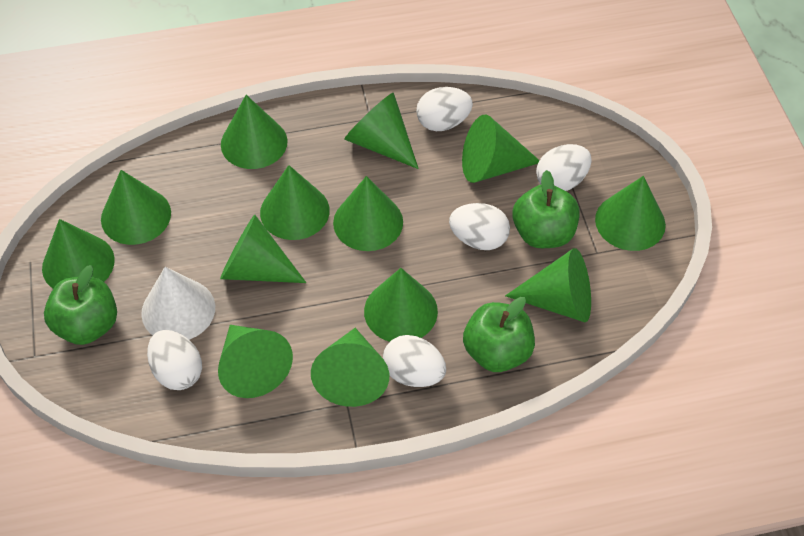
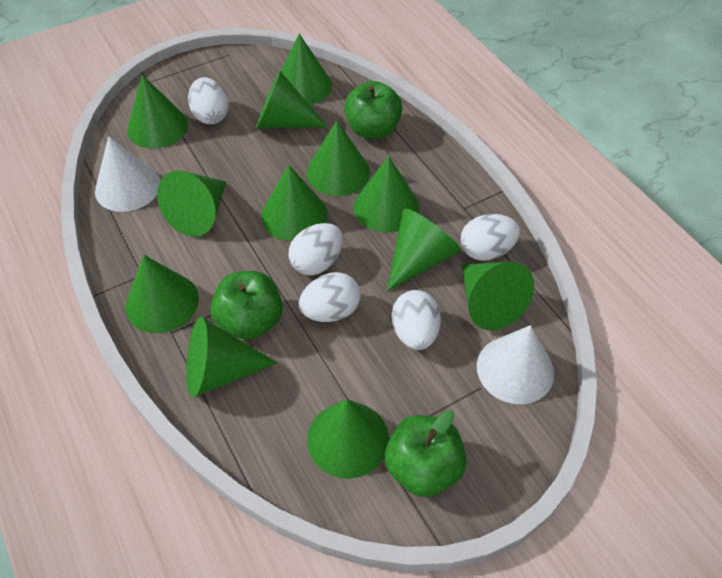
green cone: [42,219,115,289] [101,170,171,245] [218,325,293,398] [220,215,306,283] [221,95,288,169] [260,165,330,240] [311,328,389,407] [333,176,403,251] [345,93,419,169] [364,268,438,342] [462,114,540,183] [505,248,591,322] [595,176,666,251] = 13 -> [126,255,199,333] [127,75,188,149] [157,170,226,237] [186,317,277,397] [256,71,328,128] [261,165,328,241] [281,34,332,105] [307,121,370,196] [307,399,389,479] [354,156,420,232] [387,208,461,291] [461,262,534,330] = 12
white cone: [141,267,215,340] = 1 -> [95,136,160,212] [477,325,554,404] = 2

